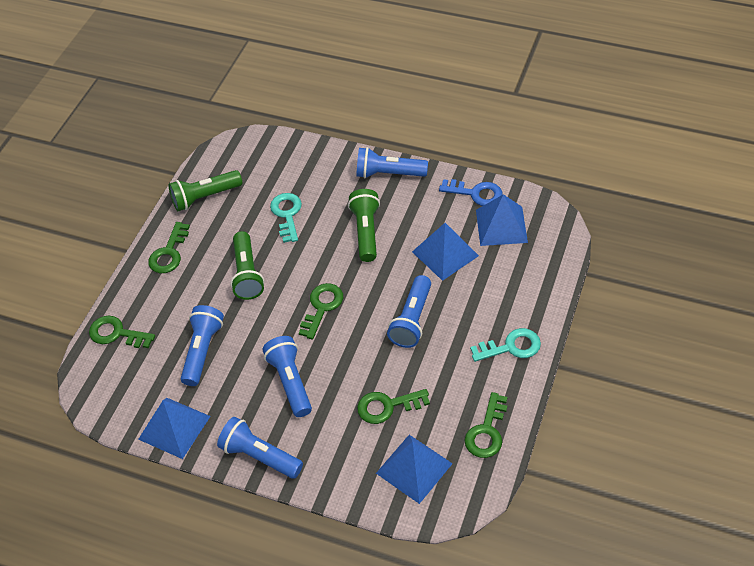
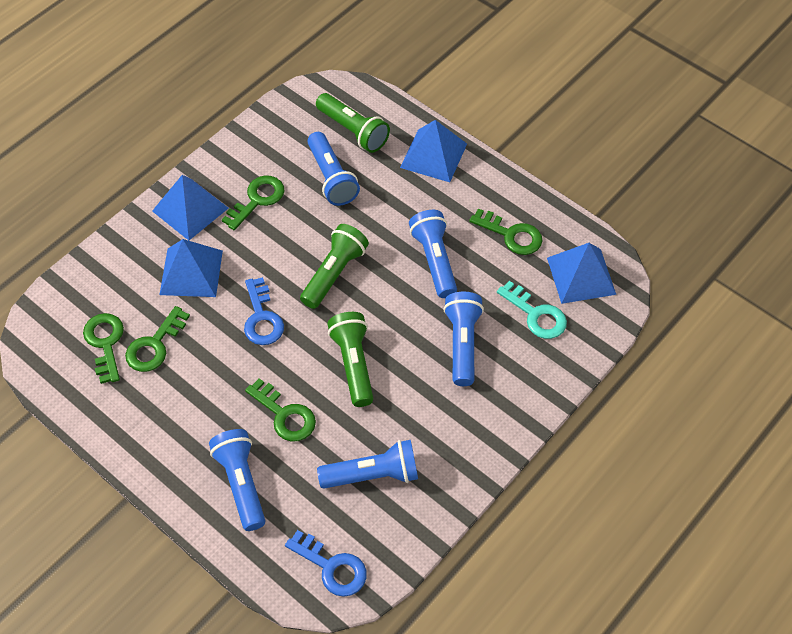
blue key: [439,179,503,206] = 1 -> [244,277,284,345] [285,530,367,597] = 2
turquoise key: [270,193,302,243] [470,328,541,362] = 2 -> [497,281,567,339] = 1

